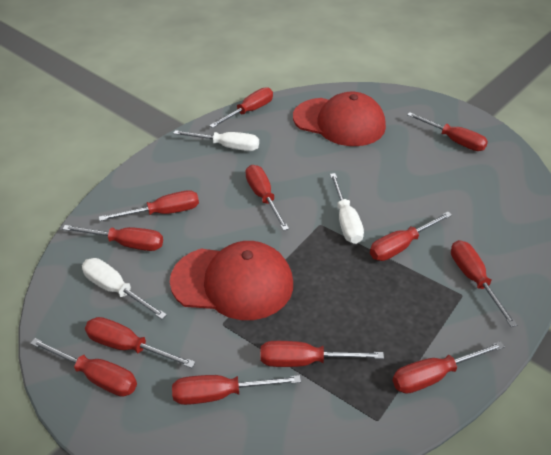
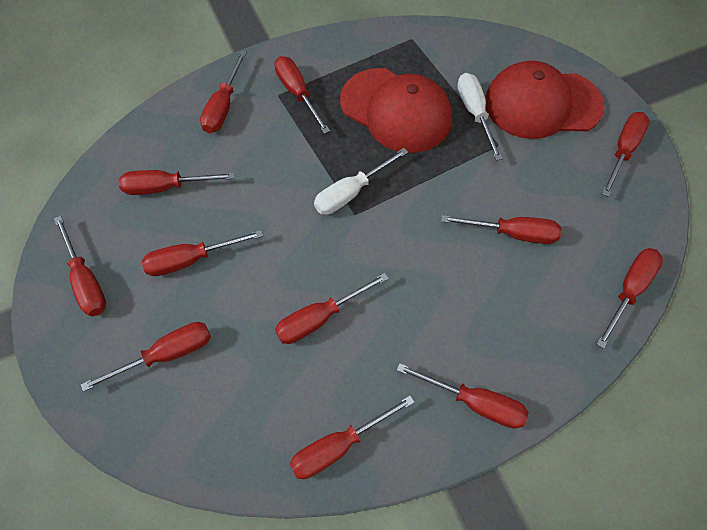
white screwdriver: [82,258,167,319] [173,130,259,151] [330,173,364,244] = 3 -> [314,148,408,215] [457,73,503,160] = 2

